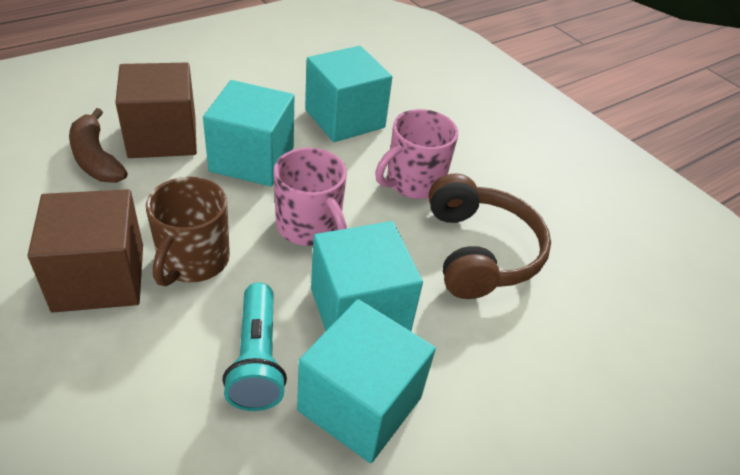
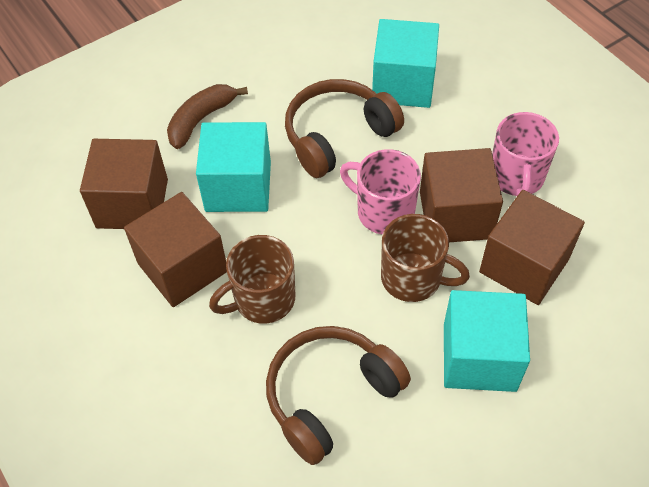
brown cube: [28,189,143,312] [115,63,197,158] = 2 -> [80,139,168,229] [124,192,227,307] [420,148,503,242] [479,190,585,305] = 4
brown headphones: [428,173,551,299] = 1 -> [266,326,411,465] [285,79,404,178] = 2
brown mug: [146,177,230,286] = 1 -> [209,235,295,324] [381,214,470,302] = 2
turquoise cube: [203,80,294,186] [297,299,436,463] [305,46,392,142] [311,221,423,331] = 4 -> [196,122,271,212] [372,19,439,108] [444,290,530,392] = 3
turquoise flashlight: [222,282,287,411] = 1 -> none = 0

